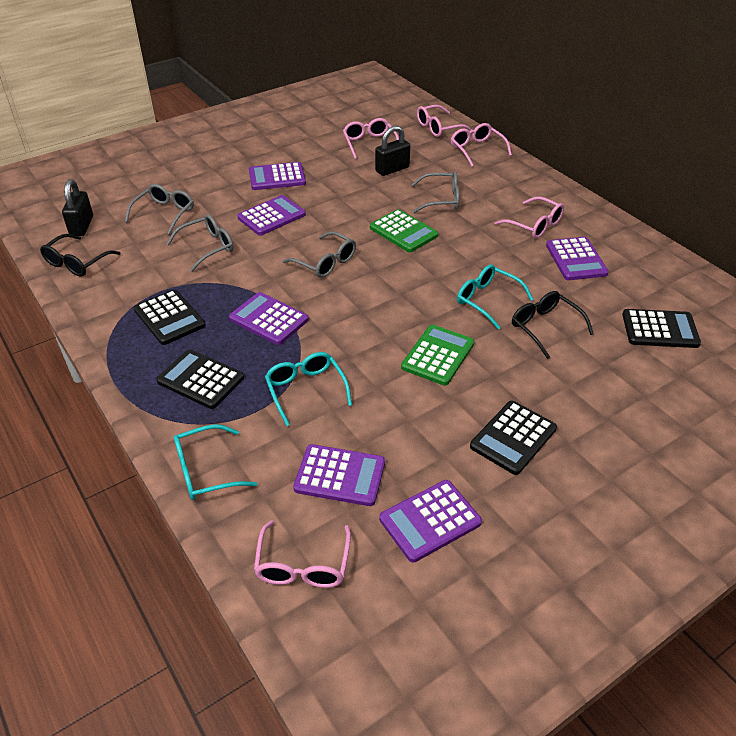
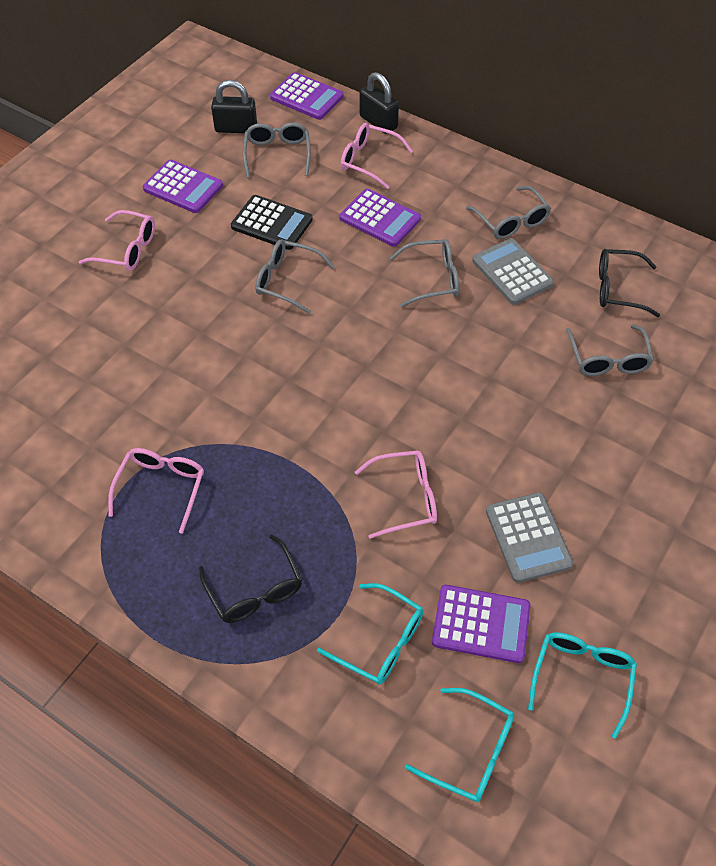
black calculator: [134,289,206,345] [156,349,244,409] [470,401,557,475] [622,309,701,348] = 4 -> [231,195,313,250] = 1
green calculator: [370,209,438,252] [401,325,474,386] = 2 -> none = 0
grey calculator: none = 0 -> [472,238,554,305] [486,492,573,583] = 2
grey glasses: [125,184,194,235] [166,214,233,272] [283,231,356,278] [411,171,459,213] = 4 -> [243,122,311,178] [255,239,335,314] [390,239,459,307] [466,186,551,239] [566,324,654,376] = 5
pink glasses: [254,520,351,588] [343,118,399,159] [417,105,472,137] [451,123,512,166] [494,197,564,239] = 5 -> [79,210,155,271] [108,448,204,534] [341,123,413,189] [355,450,437,539] = 4
purple calculator: [229,292,309,345] [237,195,306,236] [249,162,306,190] [293,444,385,506] [379,480,482,563] [546,237,609,280] = 6 -> [143,160,223,213] [270,72,344,120] [339,189,421,247] [432,585,531,663] = 4

